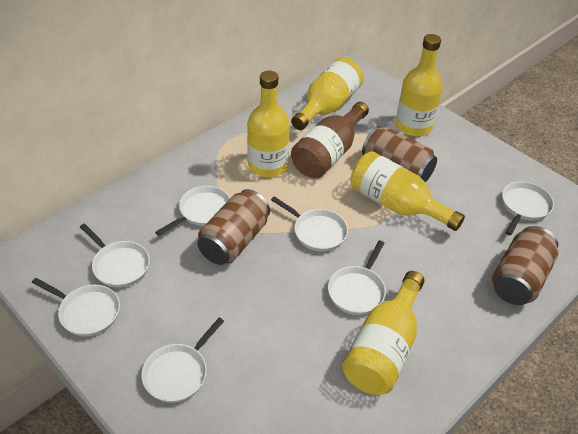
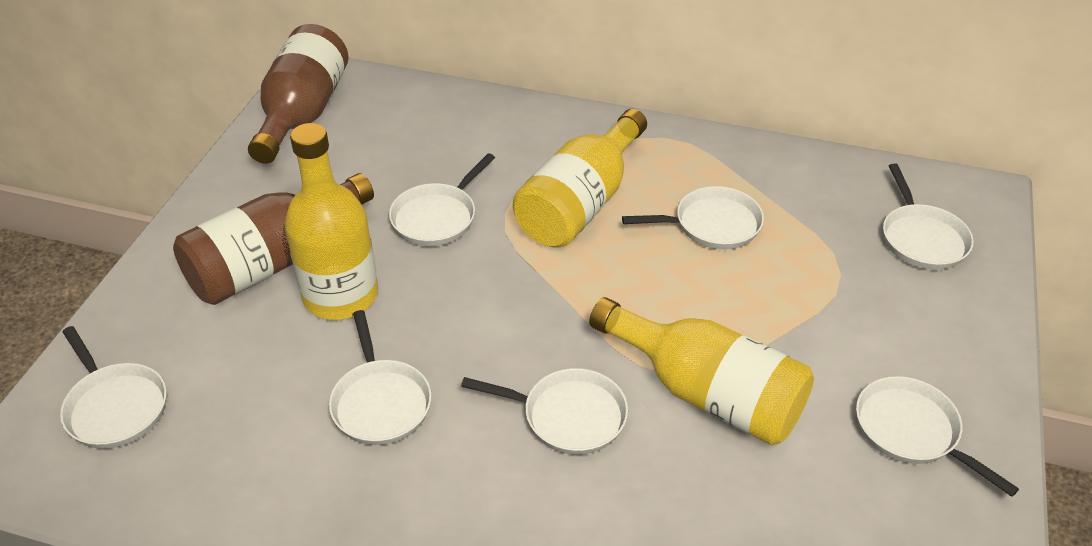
brown bottle: [291,102,369,178] = 1 -> [173,173,374,305] [248,24,349,164] = 2
brown can: [197,189,270,265] [362,126,437,183] [492,226,558,305] = 3 -> none = 0
yellow bottle: [247,70,290,177] [291,57,364,130] [342,271,424,395] [350,151,465,231] [396,34,442,137] = 5 -> [285,123,378,320] [513,109,647,248] [589,297,814,445] = 3

